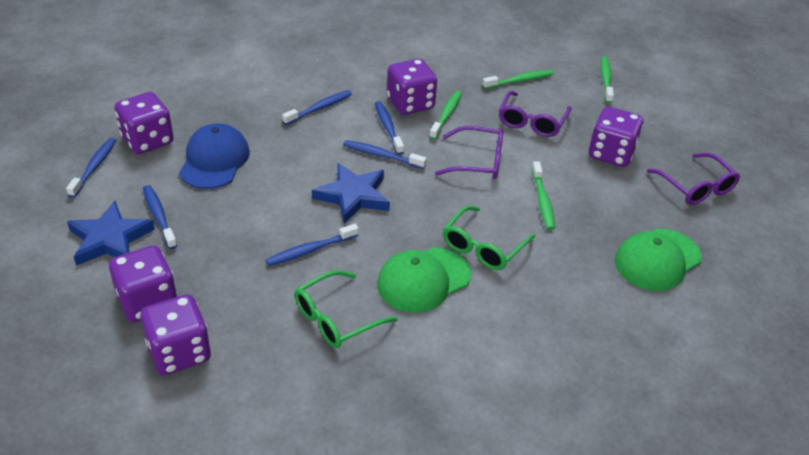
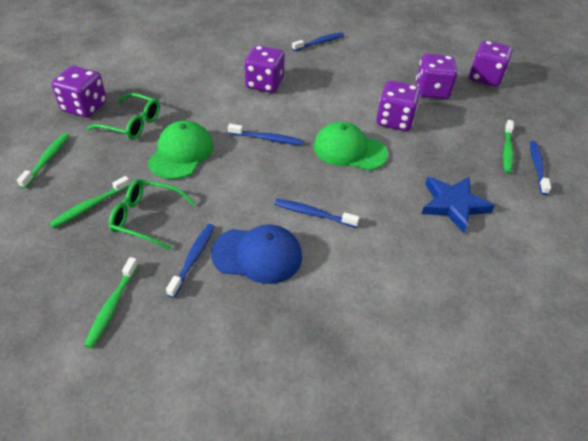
blue star: [67,201,155,266] [312,163,390,224] = 2 -> [421,177,495,233] = 1
blue toothbrush: [66,138,116,198] [143,185,177,249] [266,224,359,266] [282,90,352,125] [343,140,427,169] [375,101,404,155] = 6 -> [166,224,215,298] [228,124,303,145] [274,199,360,228] [292,32,344,51] [530,141,551,195] = 5
purple glasses: [435,126,504,179] [499,91,572,137] [647,153,740,205] = 3 -> none = 0

